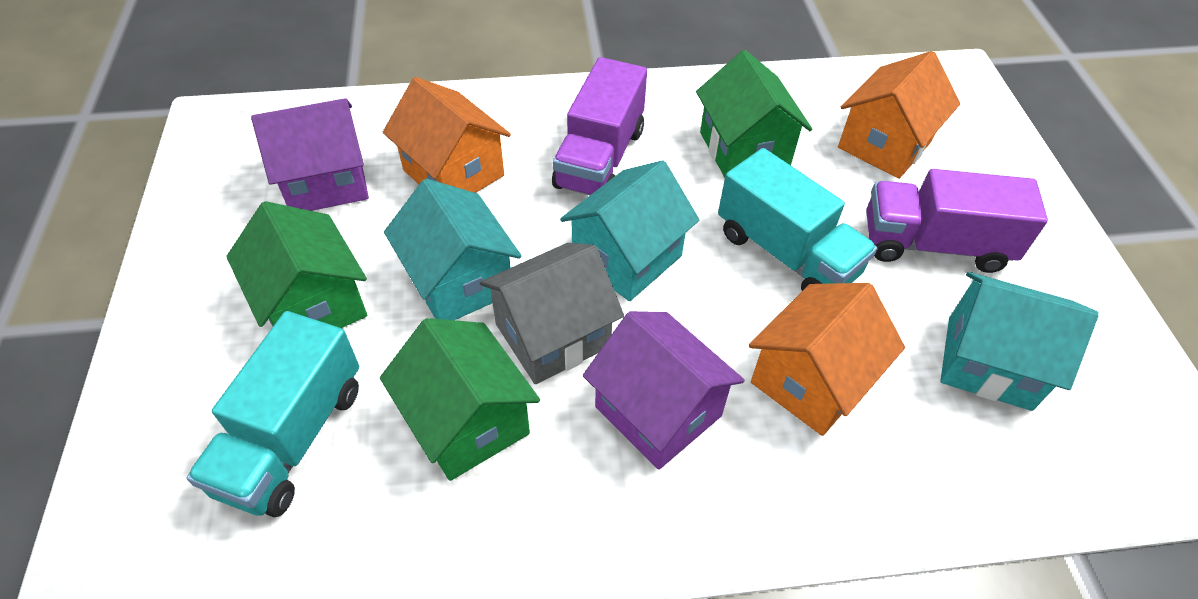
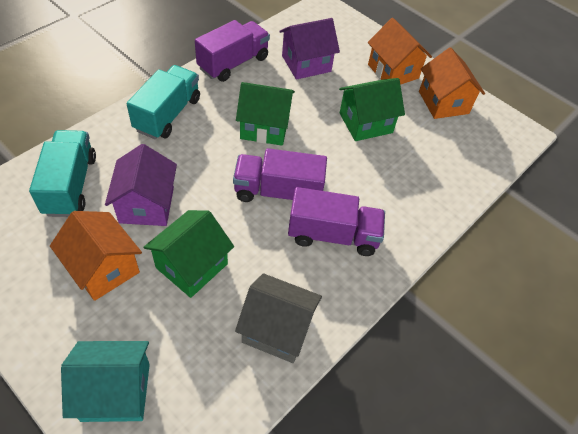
purple truck: [552,57,647,196] [866,169,1048,273] = 2 -> [195,20,270,82] [233,148,327,202] [288,187,385,256] = 3
turquoise house: [384,179,522,320] [560,160,699,301] [940,272,1099,411] = 3 -> [61,341,150,422] = 1

